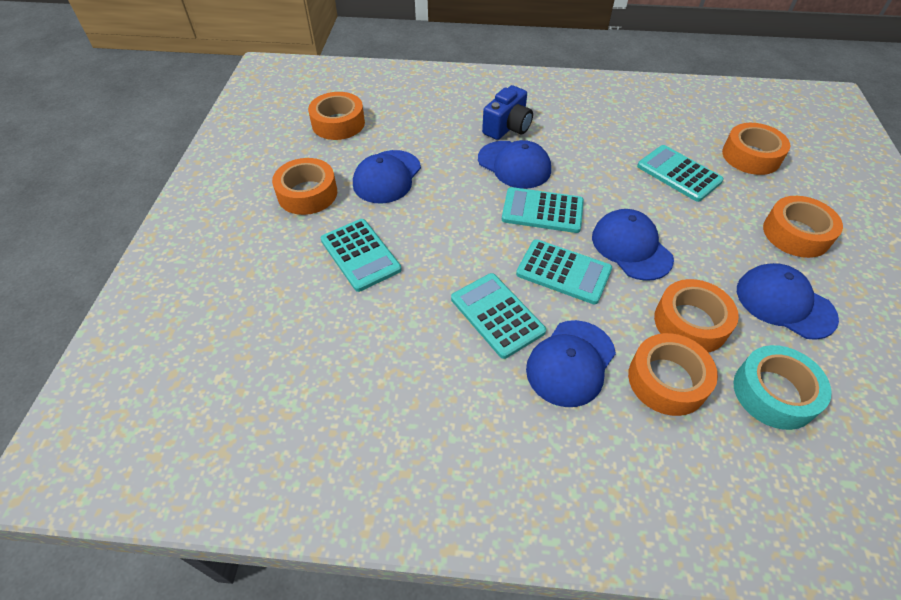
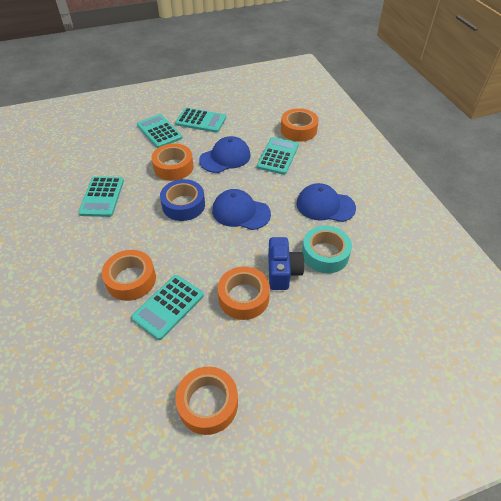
blue cap: [353,150,421,204] [478,140,551,189] [526,320,616,407] [592,209,674,281] [737,263,839,340] = 5 -> [199,136,251,173] [212,189,271,230] [297,183,356,222] = 3
blue tape: none = 0 -> [160,179,205,221] = 1
orange tape: [272,158,337,215] [308,92,365,140] [628,333,718,416] [654,279,739,353] [722,123,790,175] [763,196,843,258] = 6 -> [101,250,156,301] [151,144,194,181] [175,367,238,435] [218,266,270,320] [281,108,319,142] = 5

